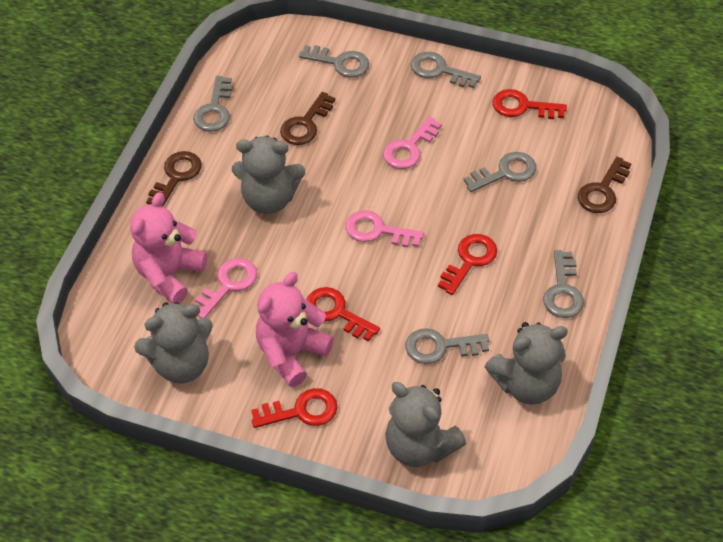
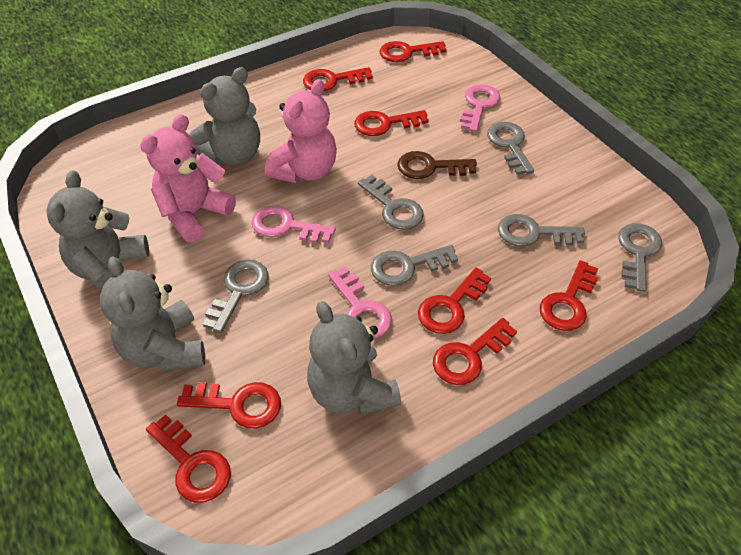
brown key: [146,151,202,206] [280,92,335,145] [578,157,631,213] = 3 -> [397,151,477,179] = 1
red key: [251,388,337,428] [306,287,380,341] [438,234,497,295] [492,89,567,119] = 4 -> [146,414,231,503] [177,382,281,429] [303,67,373,91] [354,110,428,136] [379,41,446,62] [418,268,491,334] [433,318,517,385] [540,260,598,331] = 8

